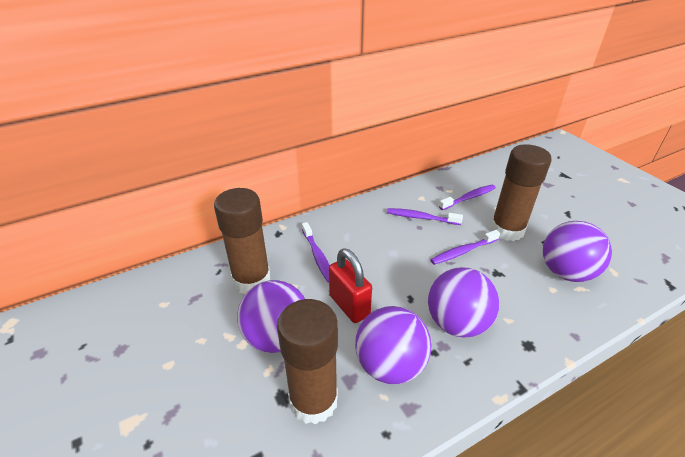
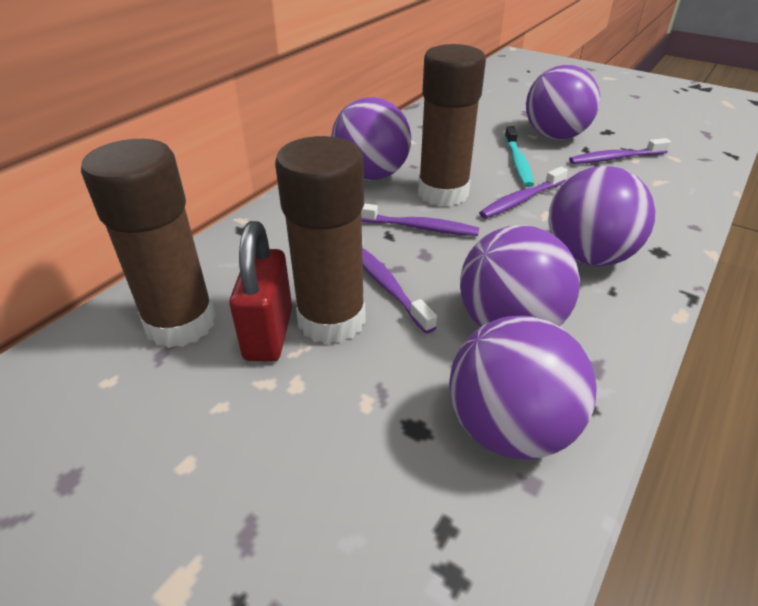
purple ball: [237,280,305,353] [355,306,431,384] [428,267,499,337] [543,221,612,282] = 4 -> [331,97,411,180] [449,316,597,460] [460,225,580,327] [526,65,600,140] [548,166,655,267] = 5
turquoise toothbrush: none = 0 -> [505,126,534,187] = 1

